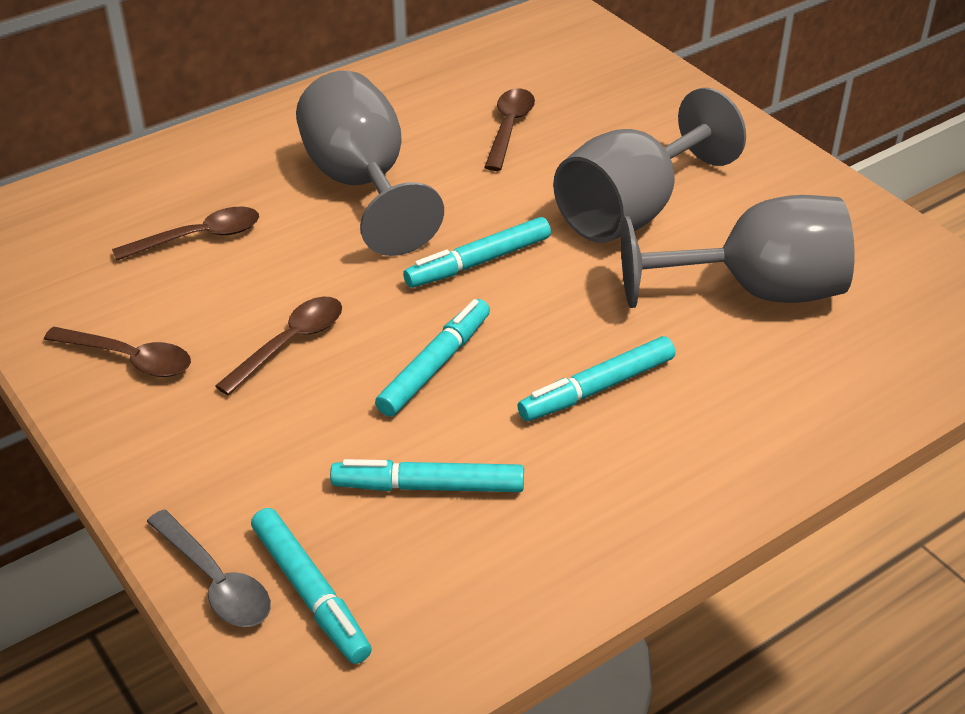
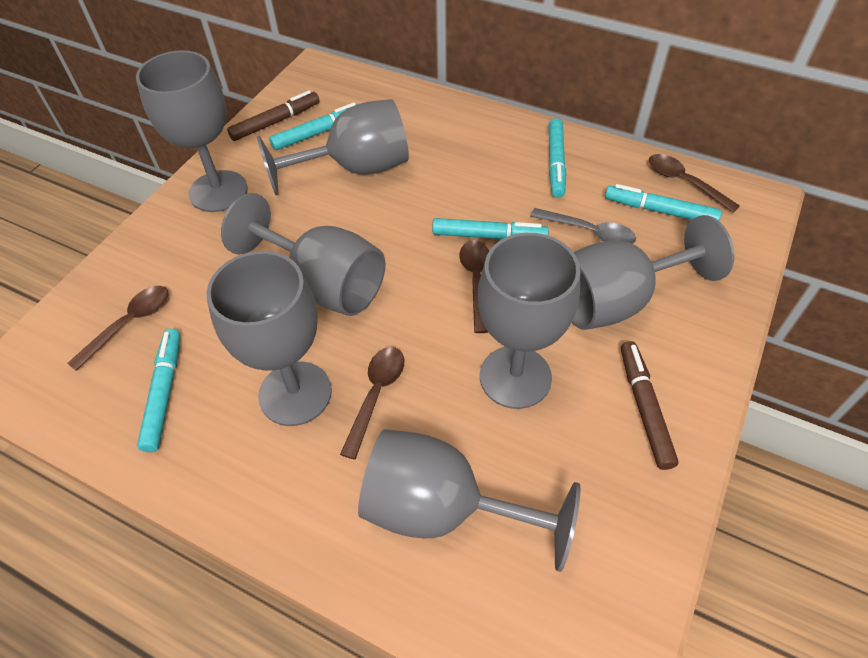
brown marker: none = 0 -> [227,91,320,141] [621,341,679,470] = 2
grey goblet: [296,71,444,256] [553,88,746,243] [621,195,854,308] = 3 -> [136,50,248,212] [206,251,332,426] [221,193,385,316] [257,99,409,195] [358,429,580,572] [478,233,580,409] [572,215,735,330] = 7

